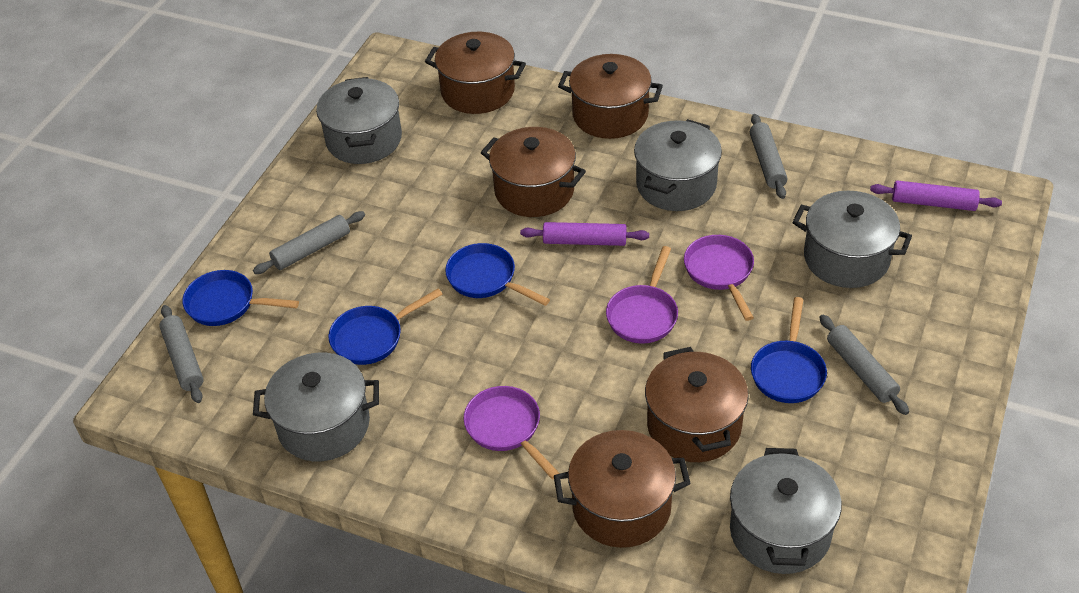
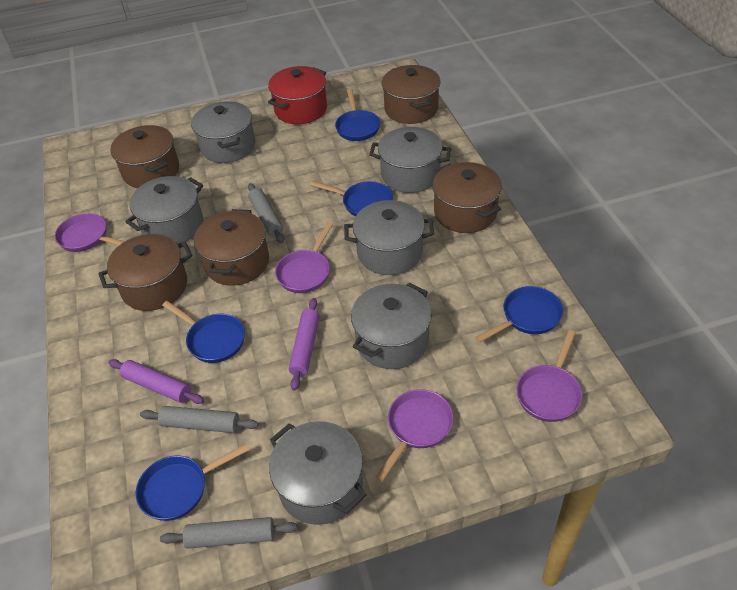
blue pan: [182,270,299,326] [329,289,443,365] [445,243,550,306] [751,297,827,403] = 4 -> [136,444,249,521] [162,301,245,363] [310,181,393,216] [335,89,380,141] [475,286,563,343] = 5
grey pot: [253,353,379,461] [316,77,402,164] [634,119,722,211] [730,448,842,574] [792,191,912,288] = 5 -> [125,176,203,244] [191,101,255,163] [269,421,367,525] [344,200,434,275] [351,283,432,369] [369,127,451,193] = 6
grey rolling pin: [159,305,204,403] [253,211,365,274] [750,114,787,199] [819,315,909,415] = 4 -> [140,406,258,433] [160,517,298,549] [248,183,284,243] = 3
purple pan: [464,386,560,480] [606,246,678,344] [684,235,754,321] = 3 -> [55,213,125,252] [275,222,333,293] [375,389,454,482] [516,330,582,422] = 4
red pot: none = 0 -> [268,66,327,124] = 1

